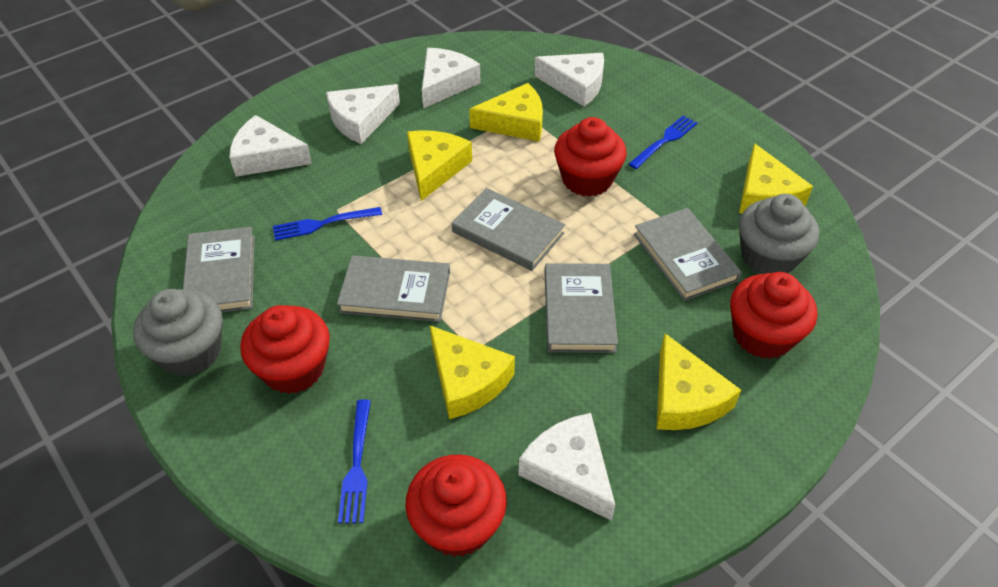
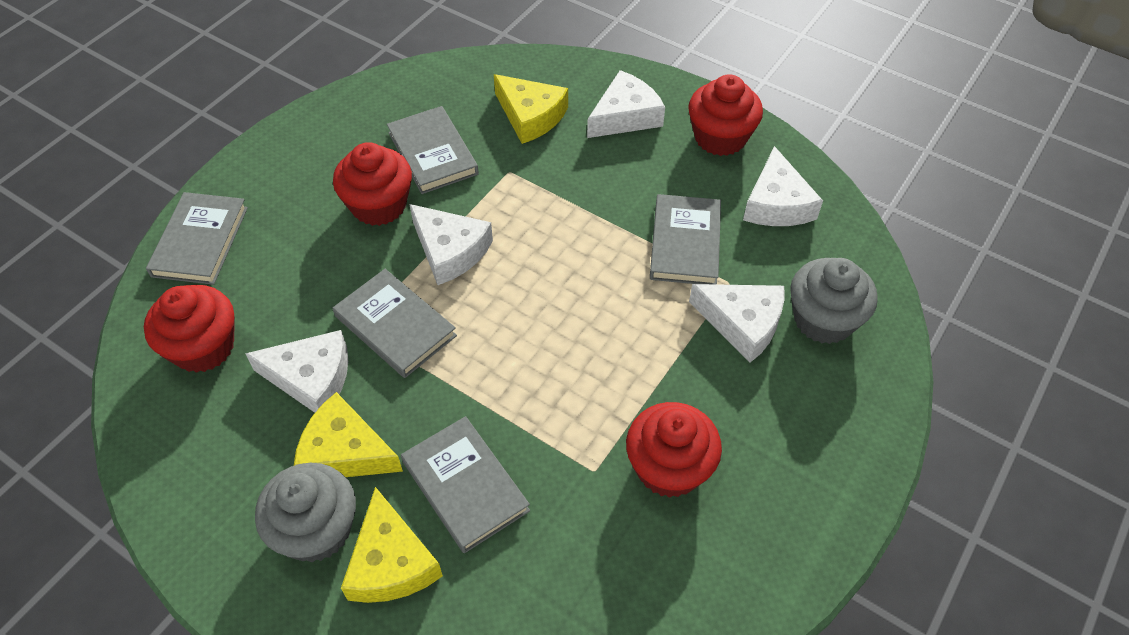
blue fork: [273,207,382,241] [338,400,371,523] [629,115,697,169] = 3 -> none = 0
yellow cheese: [407,130,472,201] [430,326,515,419] [469,83,543,142] [657,333,741,430] [739,143,813,213] = 5 -> [294,392,403,477] [341,487,443,603] [494,74,568,144] = 3

